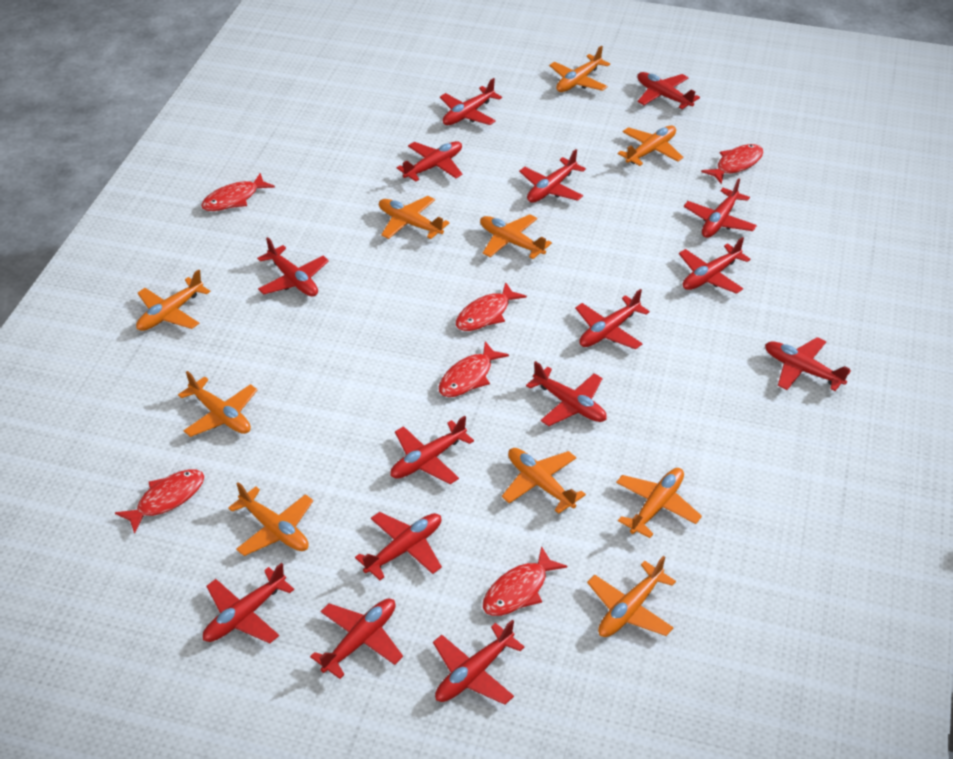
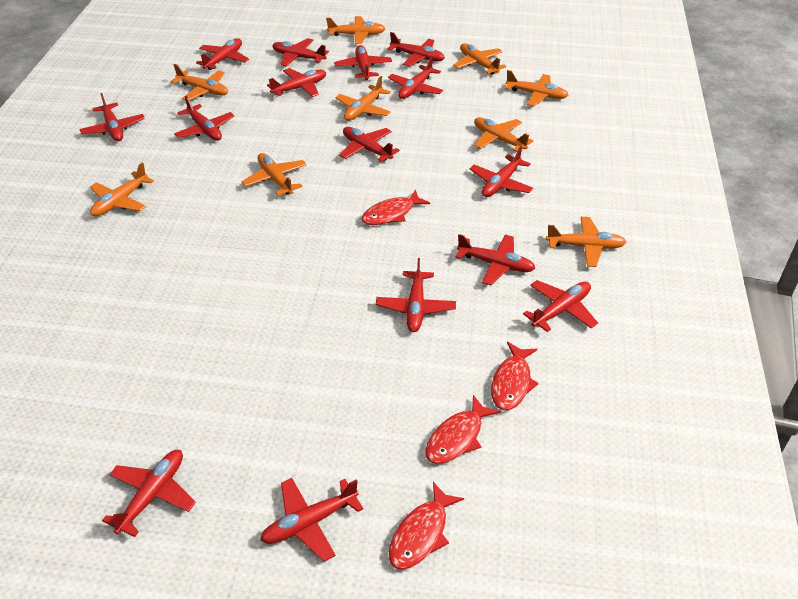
orange plane: [136,270,210,331] [178,371,257,437] [228,482,313,556] [379,196,449,239] [480,214,552,259] [502,448,586,514] [549,45,610,92] [587,556,676,637] [616,468,702,538] [618,125,683,166] = 10 -> [90,162,154,216] [171,64,228,100] [241,153,307,196] [326,16,386,44] [335,76,391,121] [453,43,506,74] [474,117,533,152] [505,70,568,106] [546,217,626,267] = 9
red fish: [115,469,204,534] [201,173,275,211] [439,341,509,397] [456,282,527,331] [483,546,567,616] [701,144,763,184] = 6 -> [361,190,430,225] [389,482,464,570] [425,395,500,464] [491,342,539,410] = 4

